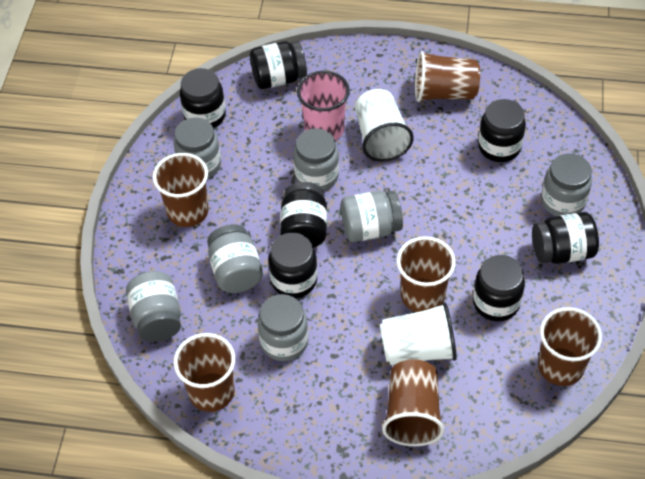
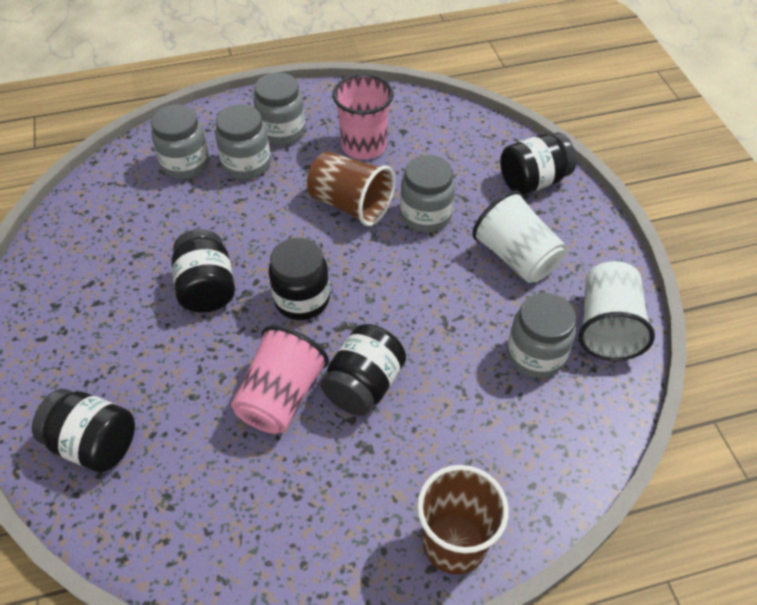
black jar: [180,68,226,128] [250,41,307,89] [269,233,317,298] [280,182,327,248] [473,255,525,321] [478,99,526,162] [532,212,599,264] = 7 -> [32,389,135,472] [171,229,235,313] [269,238,330,320] [321,324,406,416] [500,132,576,195] = 5
brown cup: [153,153,209,227] [174,333,235,412] [382,359,445,446] [397,236,456,312] [415,51,480,102] [538,307,602,386] = 6 -> [307,151,395,226] [417,465,509,575] = 2
grey jar: [126,271,181,342] [174,117,221,179] [207,224,263,293] [258,294,308,361] [293,128,339,191] [341,191,403,242] [541,153,592,216] = 7 -> [151,104,210,179] [215,104,271,179] [253,73,305,145] [400,155,455,233] [507,293,576,378] = 5
pink cup: [297,71,350,140] = 1 -> [231,325,329,434] [333,74,393,160] = 2

